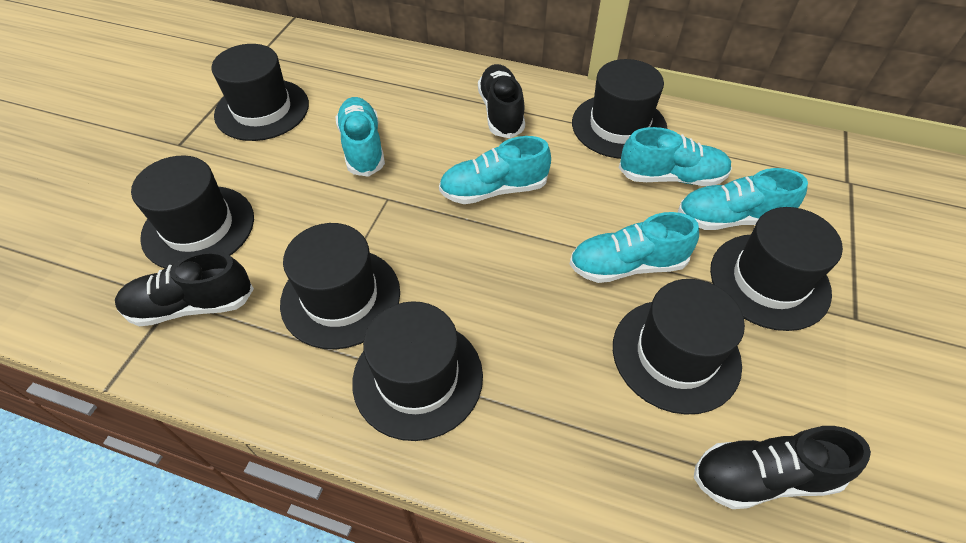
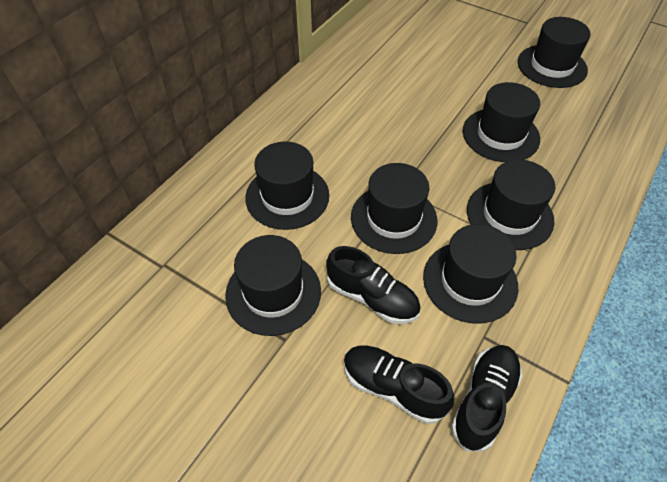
turquoise shoe: [336,97,385,177] [439,136,551,204] [570,212,699,283] [619,127,732,186] [678,168,808,230] = 5 -> none = 0

